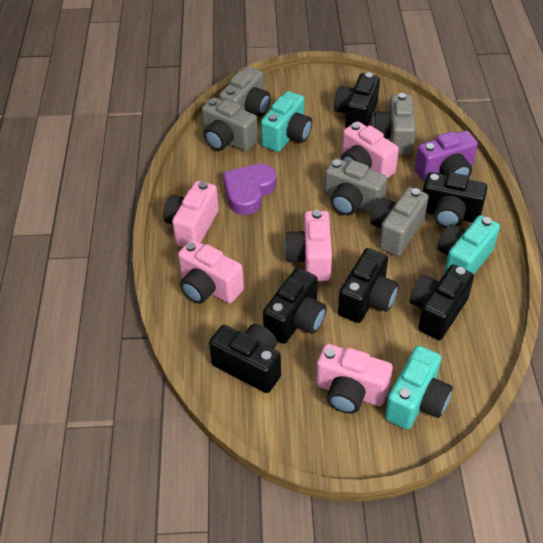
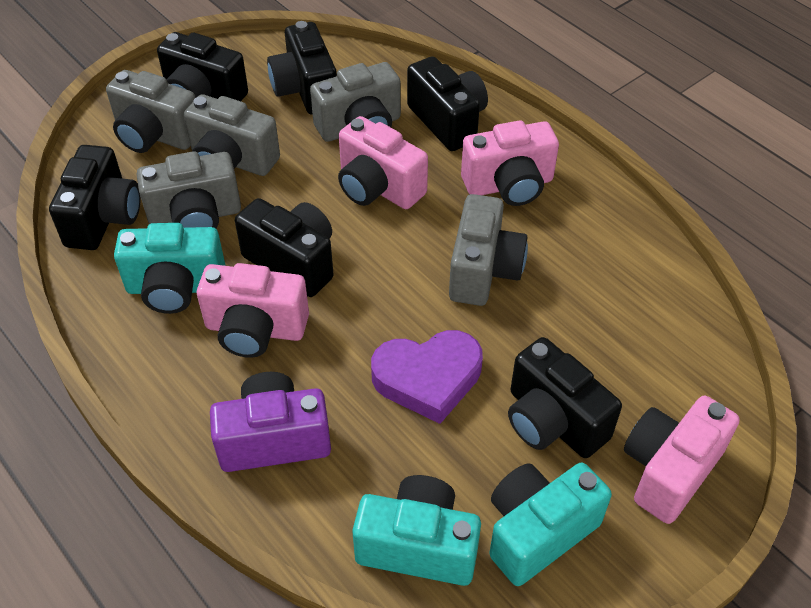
pink camera: [163,181,219,247] [178,239,244,304] [285,210,332,281] [316,344,393,414] [341,121,399,178] = 5 -> [197,263,309,358] [338,116,428,209] [461,120,559,206] [624,396,740,524] = 4

